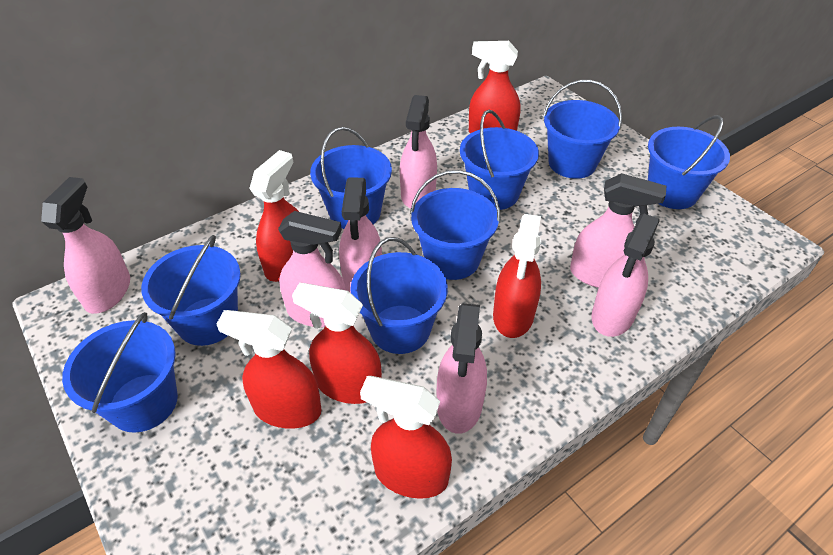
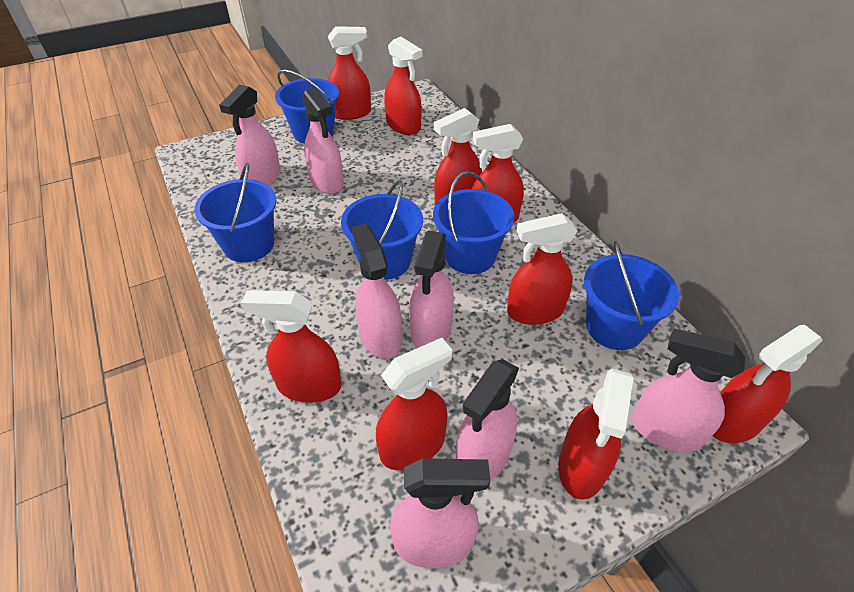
blue bucket: [62,312,178,433] [141,235,241,346] [310,127,392,229] [350,237,448,354] [410,170,500,280] [460,110,539,210] [543,80,622,179] [648,115,730,209] = 8 -> [194,163,276,262] [275,70,339,144] [341,180,423,280] [433,171,514,274] [584,241,679,350] = 5
red spray bottle: [217,310,322,429] [249,150,299,282] [292,283,382,404] [360,376,452,499] [469,41,520,134] [493,214,541,338] = 6 -> [241,290,341,403] [328,26,371,120] [376,338,452,470] [384,37,422,135] [434,108,482,205] [472,124,524,223] [507,213,577,325] [558,369,634,500] [713,325,823,443] = 9

